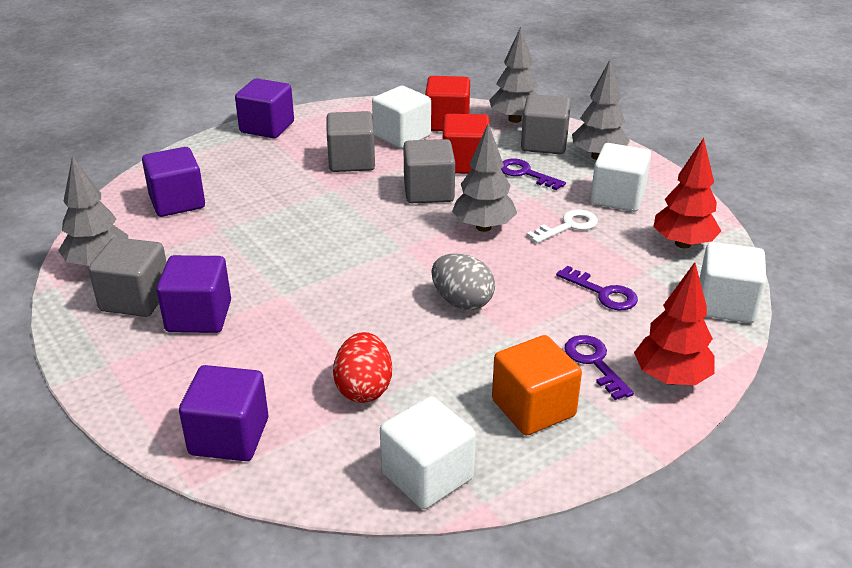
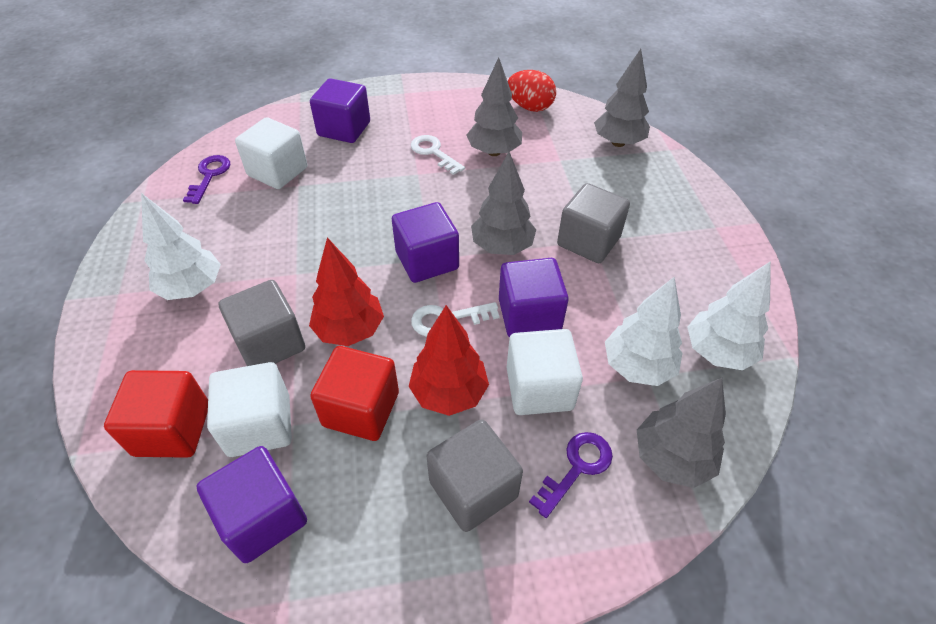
grey cube: [88,237,167,317] [326,111,375,172] [403,139,455,203] [521,94,571,154] = 4 -> [218,280,305,366] [426,419,523,532] [557,183,630,263] = 3
grey egg: [431,253,495,310] = 1 -> none = 0
orange cube: [492,335,582,435] = 1 -> none = 0
purple key: [501,159,566,190] [556,266,638,310] [564,335,634,400] = 3 -> [183,155,230,204] [529,432,613,518] = 2
white cube: [372,86,431,149] [380,396,476,509] [591,143,651,212] [699,242,766,323] = 4 -> [207,362,292,457] [235,117,307,189] [506,329,583,415] = 3
white key: [527,209,598,243] = 1 -> [411,135,465,175] [411,302,500,336] = 2
white tree: none = 0 -> [141,193,221,300] [605,277,682,386] [687,261,771,370] = 3

